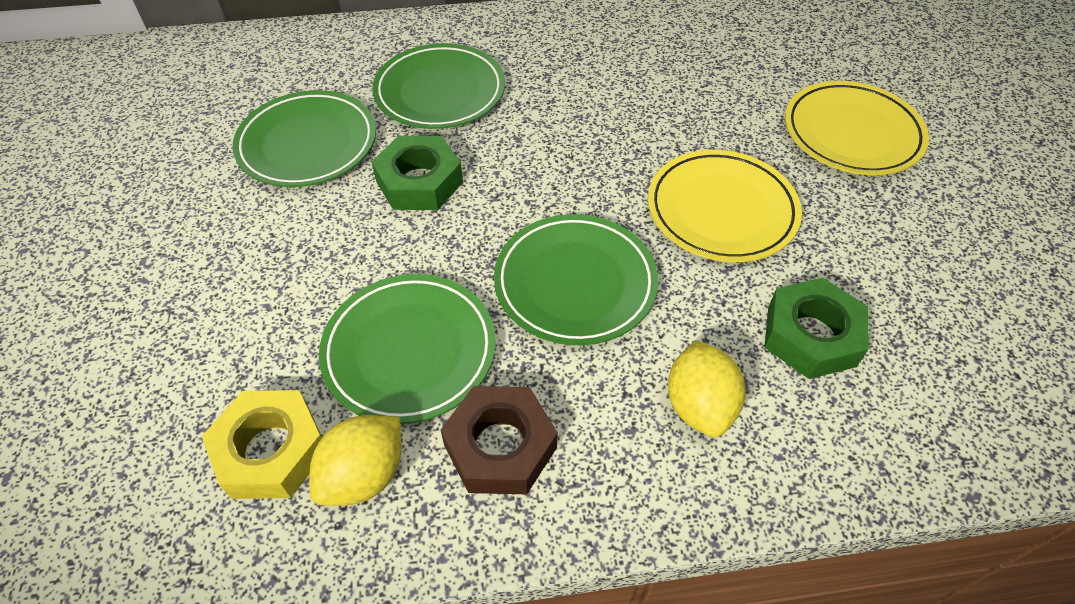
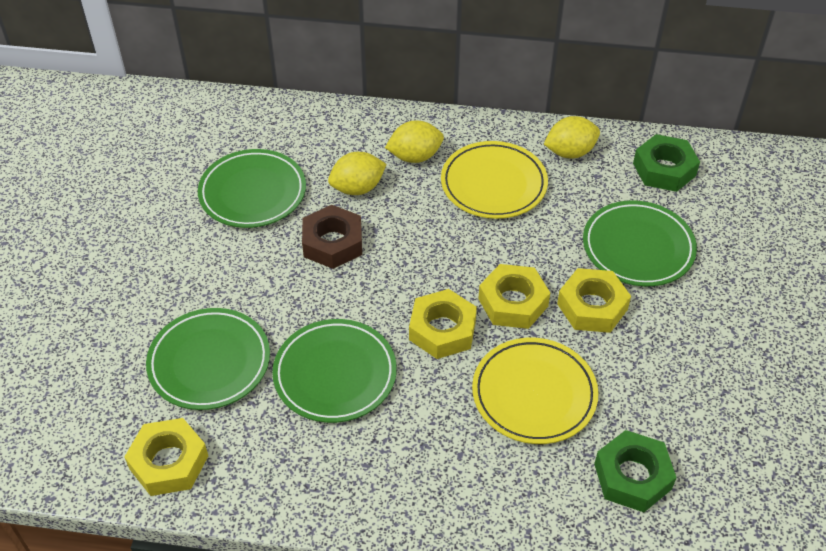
yellow lemon: [309,415,401,506] [668,340,745,437] = 2 -> [328,152,387,195] [385,121,444,163] [544,116,600,158] = 3
yellow nut: [202,390,322,499] = 1 -> [124,418,208,496] [409,289,477,359] [478,264,550,329] [557,268,631,333] = 4

